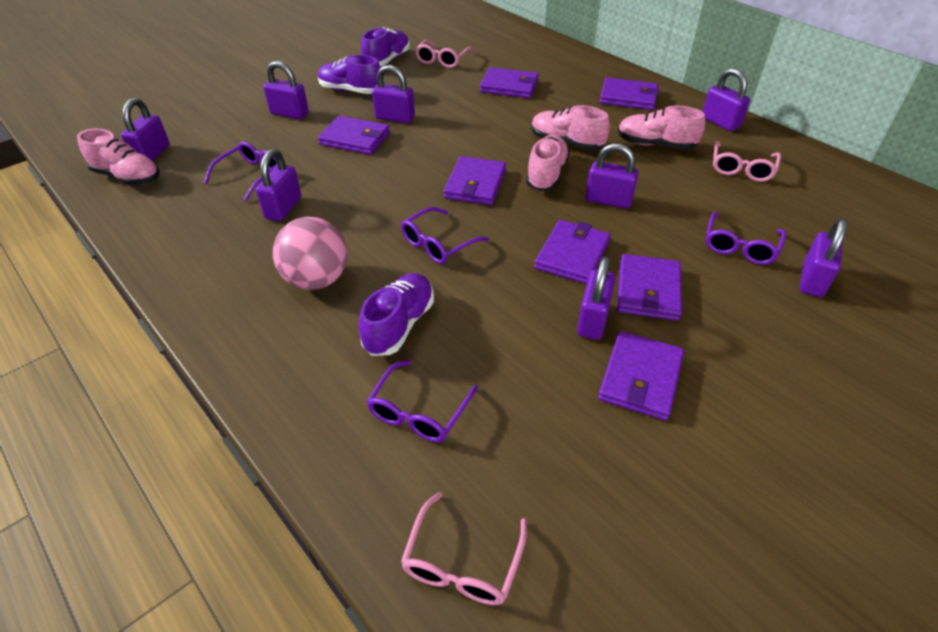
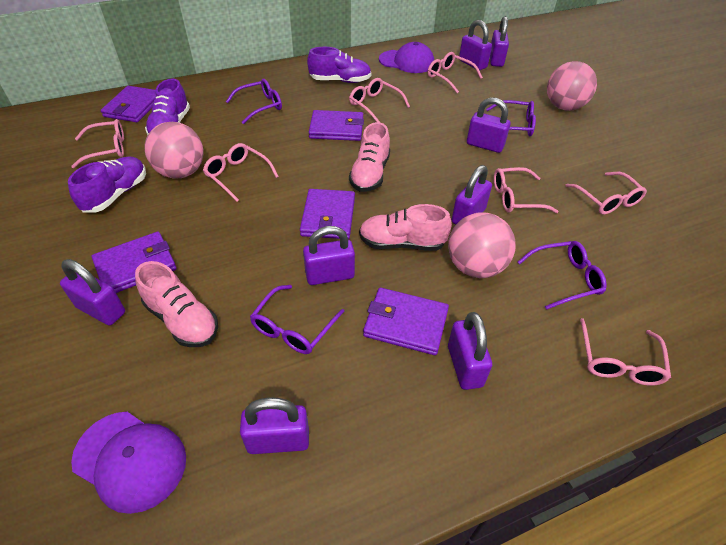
pink ball: [273,217,348,290] = 1 -> [144,122,204,178] [448,212,516,278] [547,61,597,111] = 3
pink glasses: [401,492,527,605] [415,40,473,68] [713,141,781,182] = 3 -> [71,119,124,168] [203,143,279,202] [349,78,410,122] [428,52,483,93] [494,167,559,213] [565,172,647,214] [580,318,671,386] = 7
pink shoe: [77,129,160,185] [526,135,570,191] [531,105,610,151] [618,106,705,150] = 4 -> [135,261,218,347] [349,122,390,192] [359,204,452,251] = 3
purple cap: none = 0 -> [71,412,186,514] [379,42,434,73] = 2
purple wallet: [318,116,390,155] [443,156,506,205] [480,67,539,98] [534,220,611,284] [598,331,684,421] [600,77,659,110] [617,254,682,321] = 7 -> [92,232,177,293] [101,86,156,122] [300,189,355,239] [309,110,364,141] [363,288,449,355] = 5

